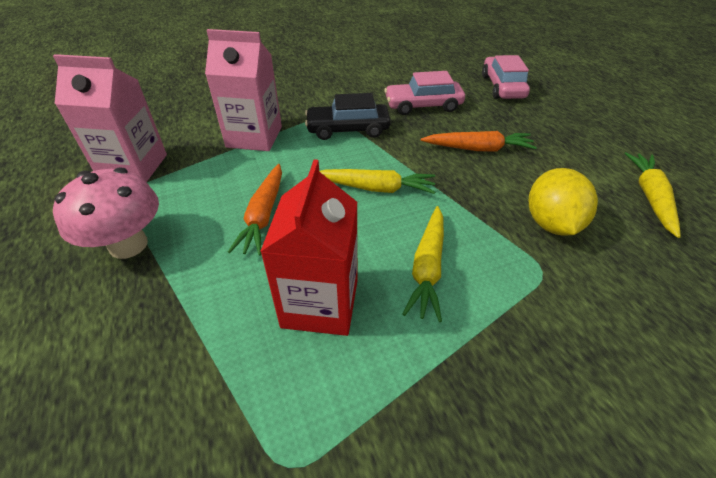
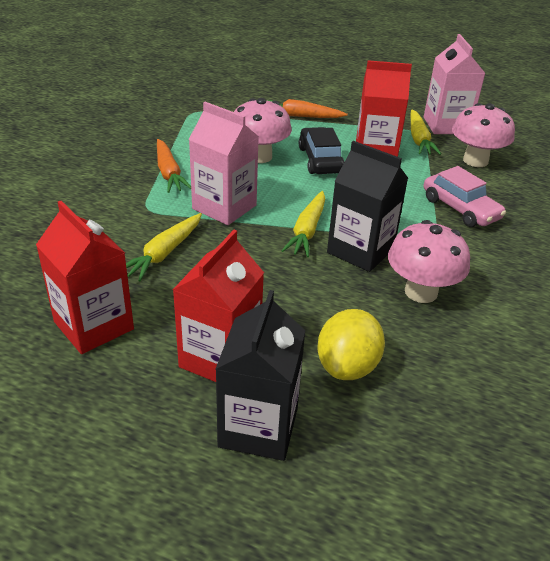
black carton: none = 0 -> [216,290,306,461] [327,141,408,272] = 2
pink car: [384,71,465,115] [482,55,530,99] = 2 -> [424,166,506,227] = 1
pink mushroom: [53,167,159,259] = 1 -> [234,98,292,163] [388,220,470,303] [452,103,515,167] = 3
red carton: [260,159,357,336] = 1 -> [36,201,134,354] [173,230,264,382] [356,60,412,157] = 3

